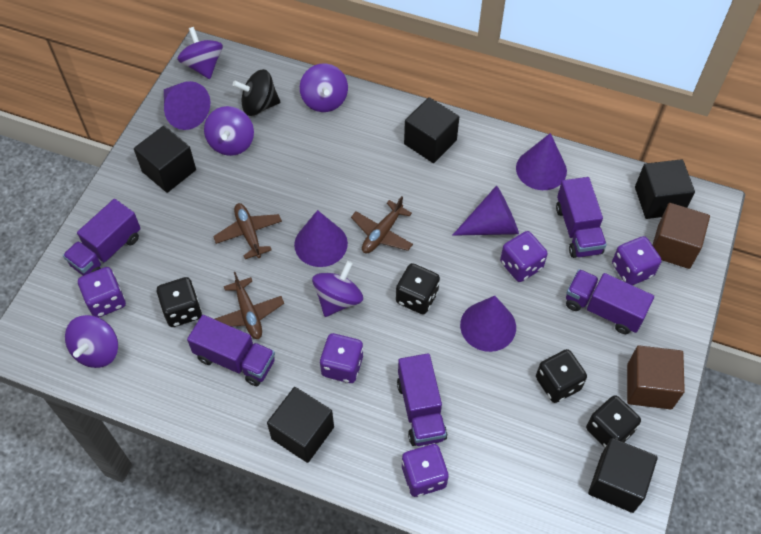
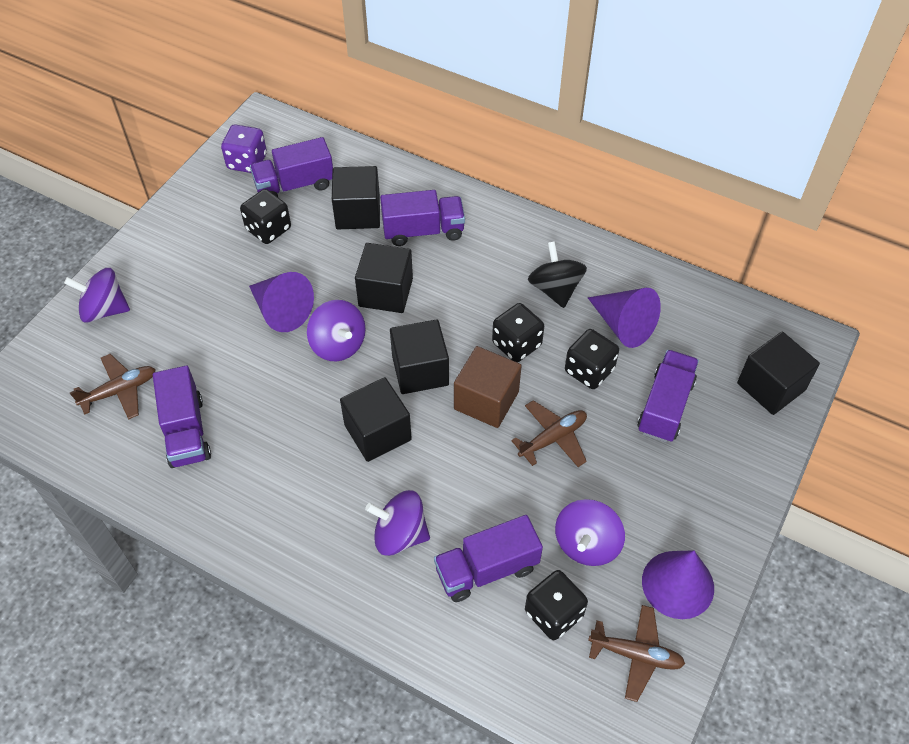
brown cube: [627,345,685,409] [653,203,710,269] = 2 -> [454,346,522,428] = 1
purple cone: [164,81,210,130] [294,210,348,267] [452,186,519,236] [460,296,516,352] [516,133,567,190] = 5 -> [249,272,314,332] [588,288,661,348] [642,550,714,619] = 3
purple dice: [78,267,126,318] [320,333,363,383] [402,444,449,497] [500,231,548,282] [612,236,662,285] = 5 -> [221,125,267,173] = 1
purple spinning top: [65,315,118,368] [177,27,223,79] [204,106,254,156] [300,63,348,112] [312,261,363,317] = 5 -> [64,268,130,323] [307,300,366,361] [365,490,430,556] [555,499,625,566] = 4

